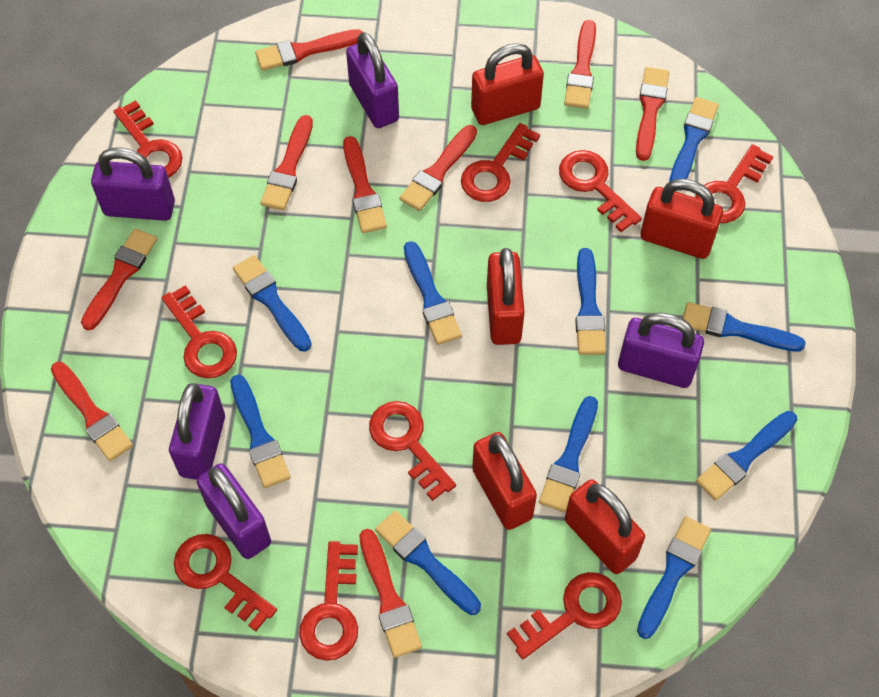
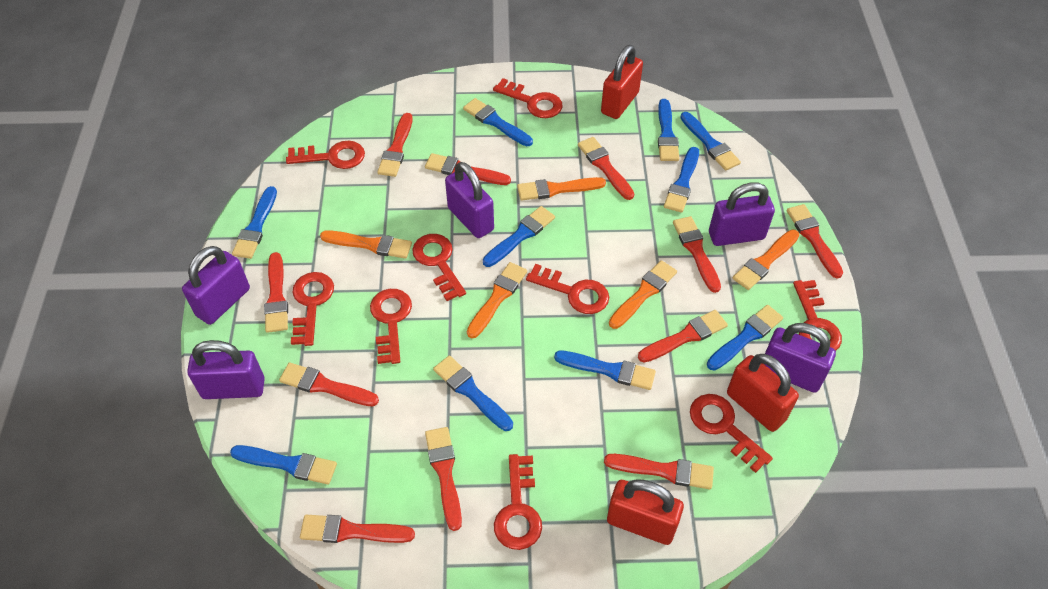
orange brush: none = 0 -> [320,230,412,259] [467,262,527,338] [517,177,606,201] [609,260,677,329] [733,230,799,290] = 5
red brush: [51,362,133,461] [81,228,157,331] [255,29,363,71] [260,115,313,210] [343,136,387,233] [359,529,422,658] [400,125,477,211] [564,20,596,109] [636,67,669,161] = 9 -> [264,252,288,333] [279,362,379,406] [300,515,415,543] [377,113,413,177] [425,153,511,185] [425,427,462,531] [578,137,634,200] [604,454,714,489] [638,310,728,363] [673,216,721,293] [787,204,843,279] = 11
red padlock: [471,43,544,125] [472,432,537,530] [487,248,525,345] [565,479,645,574] [640,179,723,259] = 5 -> [601,45,643,119] [607,479,684,545] [727,354,799,432] = 3

